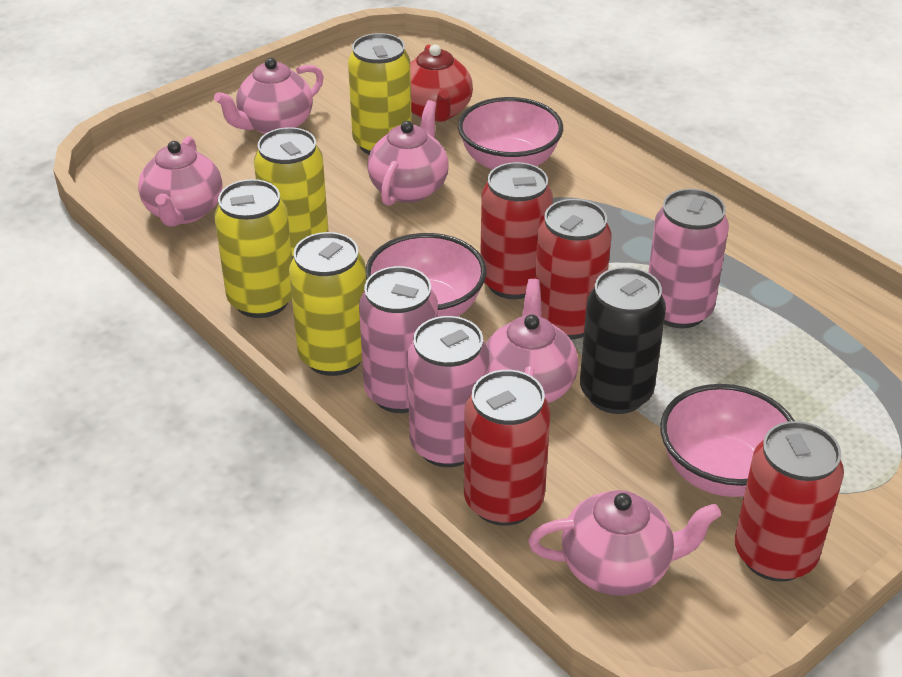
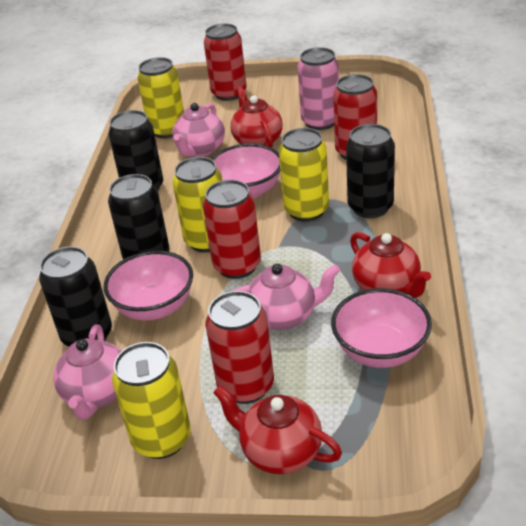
black can: [580,267,666,414] = 1 -> [39,246,112,347] [108,174,170,260] [109,110,163,191] [346,124,395,218] = 4
pink can: [359,266,438,413] [407,316,489,467] [648,189,729,328] = 3 -> [297,47,339,130] = 1
pink teapot: [138,136,222,226] [214,58,324,134] [367,100,449,206] [486,279,578,403] [528,490,721,596] = 5 -> [53,324,121,420] [172,103,225,157] [233,264,340,330] = 3
red teapot: [410,45,473,122] = 1 -> [213,386,342,474] [230,86,283,147] [350,232,431,298] = 3

